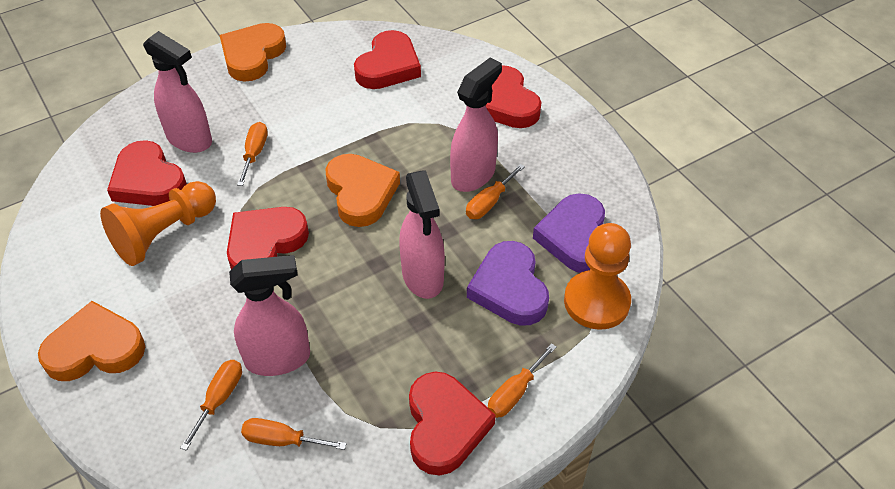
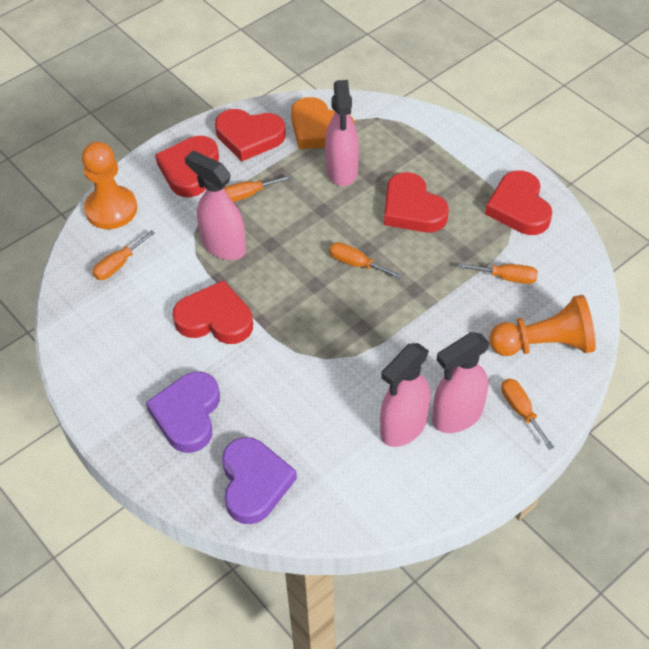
orange heart: [38,301,145,381] [220,23,286,82] [326,154,400,227] = 3 -> [291,97,355,149] = 1

